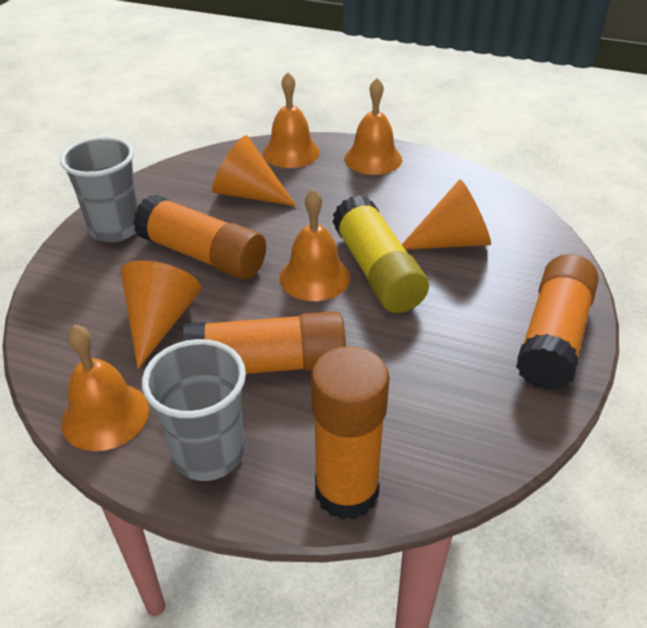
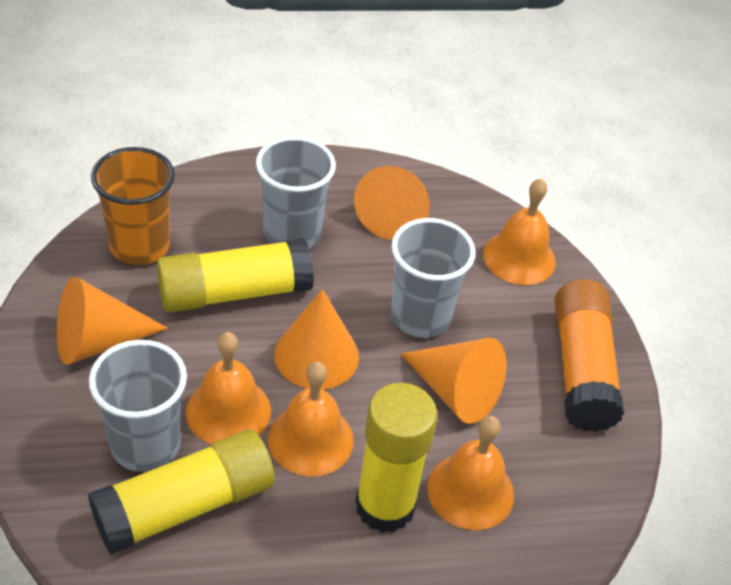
grey cup: [60,136,138,242] [142,339,246,481] = 2 -> [89,340,187,472] [256,136,336,248] [391,218,476,338] = 3
orange cone: [121,260,201,369] [212,135,296,206] [402,179,491,250] = 3 -> [57,276,168,365] [274,289,359,390] [354,166,430,240] [401,338,507,424] = 4
orange cup: none = 0 -> [91,147,175,265] = 1
orange glue stick: [133,194,266,280] [183,311,346,374] [311,346,390,520] [516,254,599,390] = 4 -> [555,279,624,432] = 1
yellow glue stick: [332,195,429,313] = 1 -> [88,429,275,555] [157,238,314,312] [355,383,438,533] = 3

